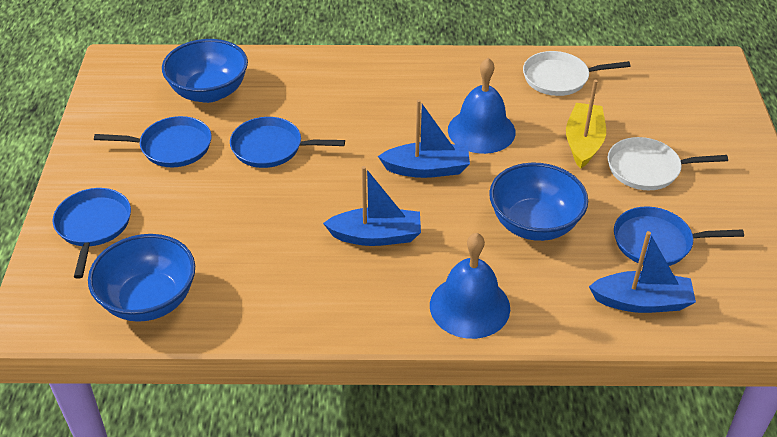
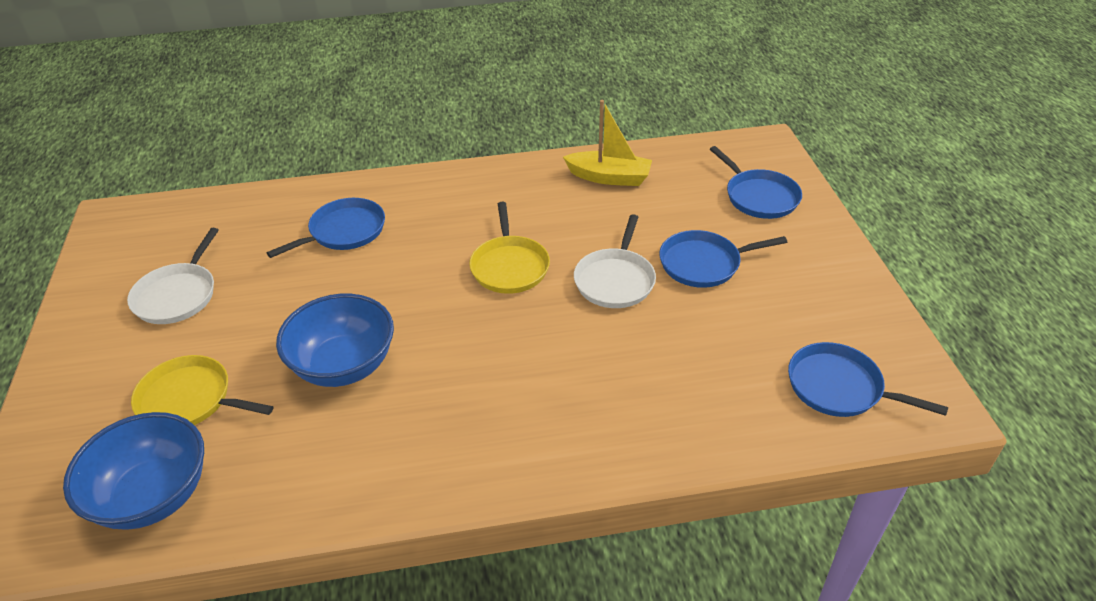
blue bell: [430,233,510,339] [448,58,516,154] = 2 -> none = 0
blue boat: [323,166,421,246] [378,99,470,178] [589,231,696,313] = 3 -> none = 0
blue bowl: [88,234,195,322] [162,39,248,103] [489,163,588,241] = 3 -> [63,412,204,530] [276,294,394,387] = 2
yellow pan: none = 0 -> [131,355,274,425] [469,202,550,294] = 2

